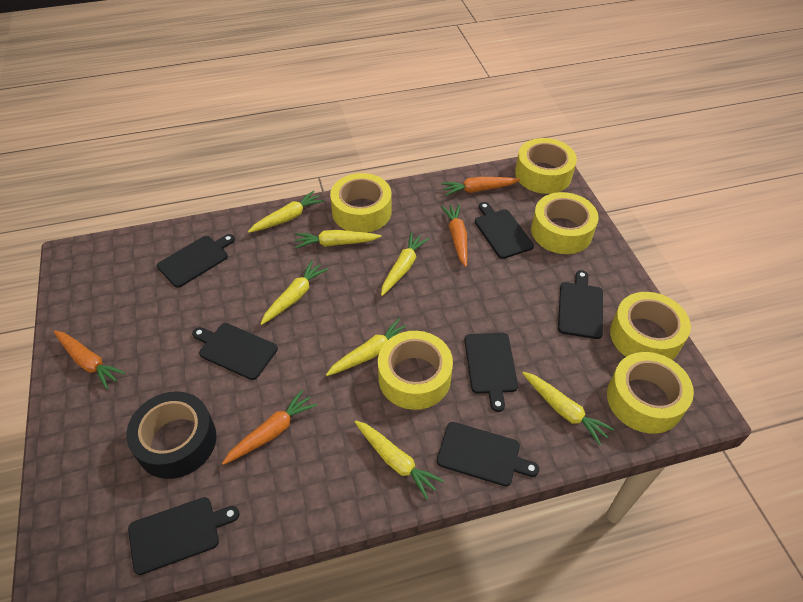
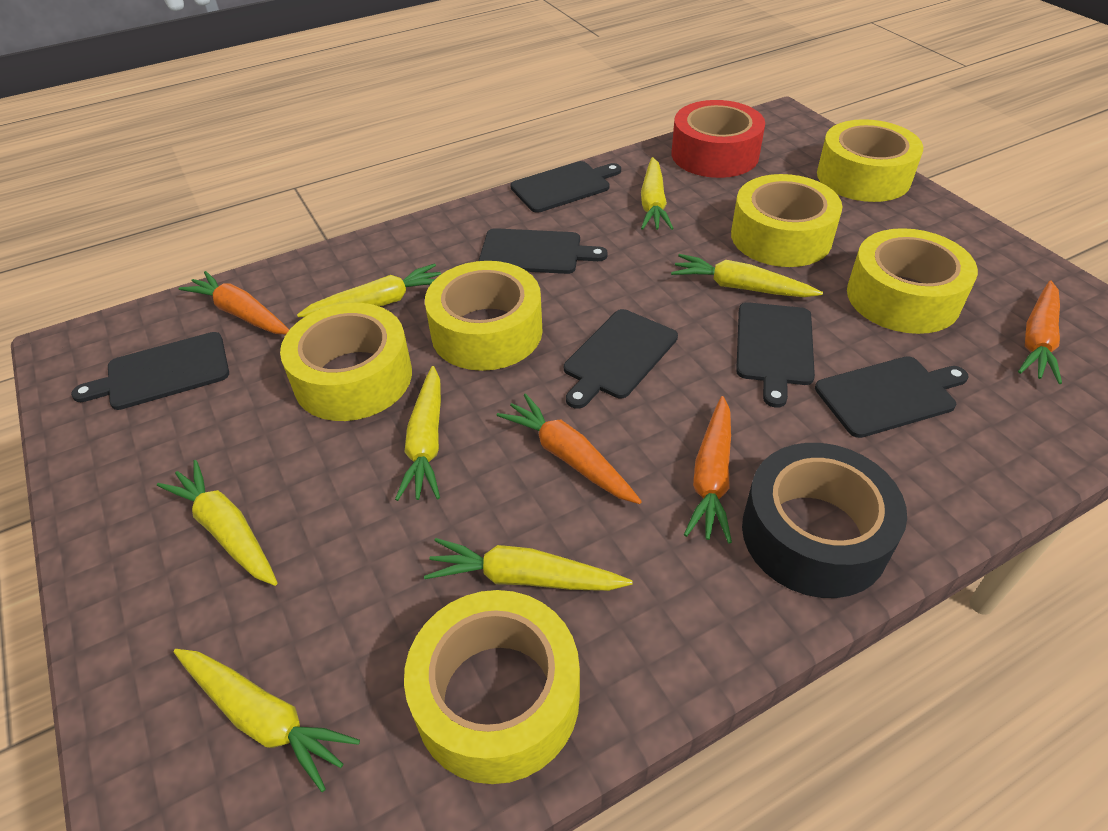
black cutting board: [128,497,239,575] [157,234,235,288] [192,323,278,380] [437,422,539,486] [464,333,518,412] [475,202,534,259] [558,270,603,339] = 7 -> [71,332,229,410] [478,228,608,274] [510,161,621,213] [564,309,678,409] [736,302,815,407] [815,356,969,438] = 6
red tape: none = 0 -> [672,100,765,178] = 1

